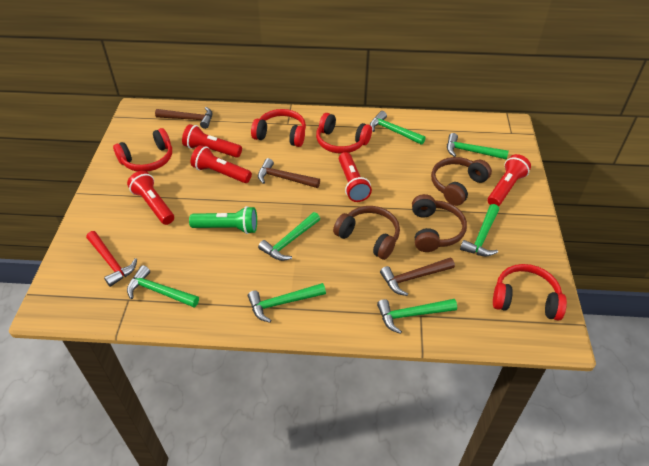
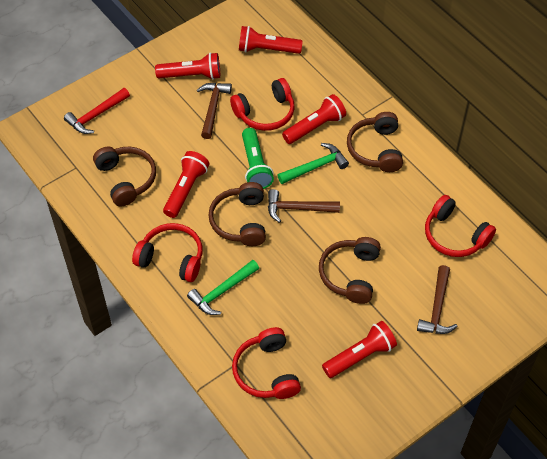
brown headphones: [333,206,400,260] [412,194,467,252] [431,157,492,206] = 3 -> [93,147,156,207] [208,182,266,246] [319,237,381,304] [347,112,403,172] = 4
green hammer: [127,265,199,307] [248,283,326,323] [258,212,320,261] [370,111,426,145] [377,299,457,334] [447,133,509,160] [460,204,499,256] = 7 -> [187,260,259,315] [277,143,349,184] = 2

